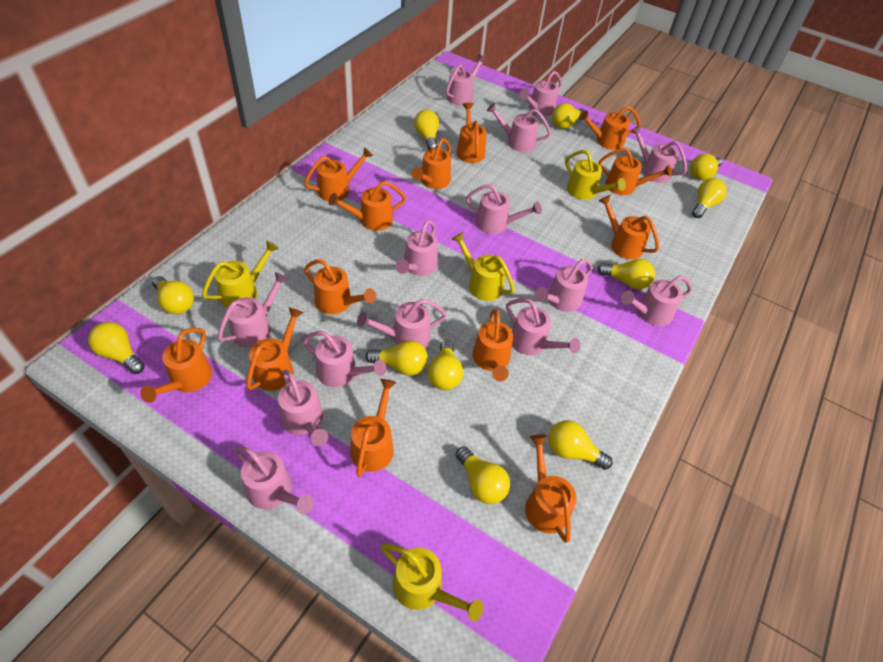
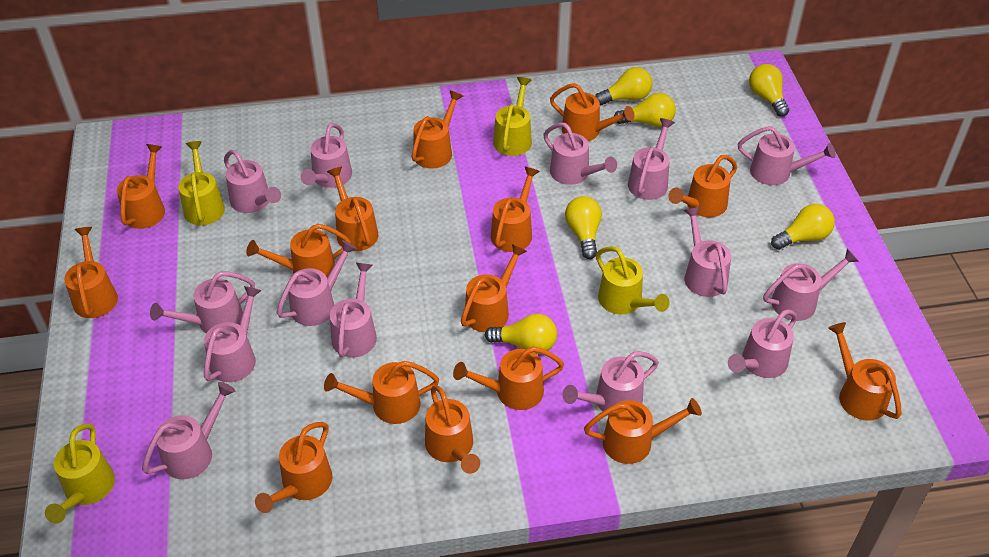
orange watering can: [140,328,212,403] [246,308,303,391] [304,147,373,201] [304,259,376,314] [328,181,406,231] [350,379,397,477] [412,138,451,189] [456,102,487,163] [472,309,513,381] [525,434,576,543] [579,106,641,150] [599,148,672,195] [599,195,659,259] = 13 -> [64,227,118,318] [117,144,165,229] [246,224,351,277] [255,422,332,513] [324,361,439,424] [327,166,378,251] [411,90,463,169] [425,386,480,474] [453,347,564,410] [461,244,527,332] [491,167,540,252] [550,83,634,141] [584,398,702,464] [668,155,737,217] [828,322,902,421] = 15
yellow light bulb: [88,322,145,374] [152,276,194,314] [365,340,428,376] [414,110,439,150] [428,340,463,390] [456,446,510,504] [548,420,613,470] [552,103,585,129] [597,259,655,289] [690,154,722,180] [692,178,727,218] = 11 -> [485,314,557,354] [565,196,602,259] [595,67,652,105] [614,93,676,127] [749,64,789,117] [771,204,835,250] = 6

